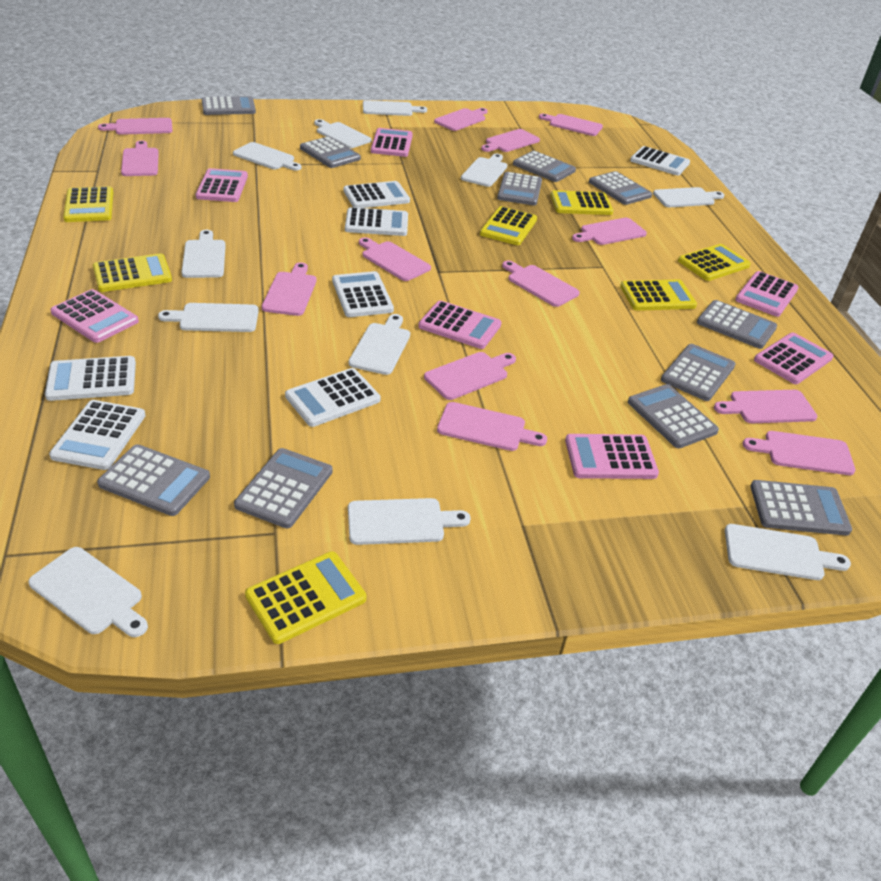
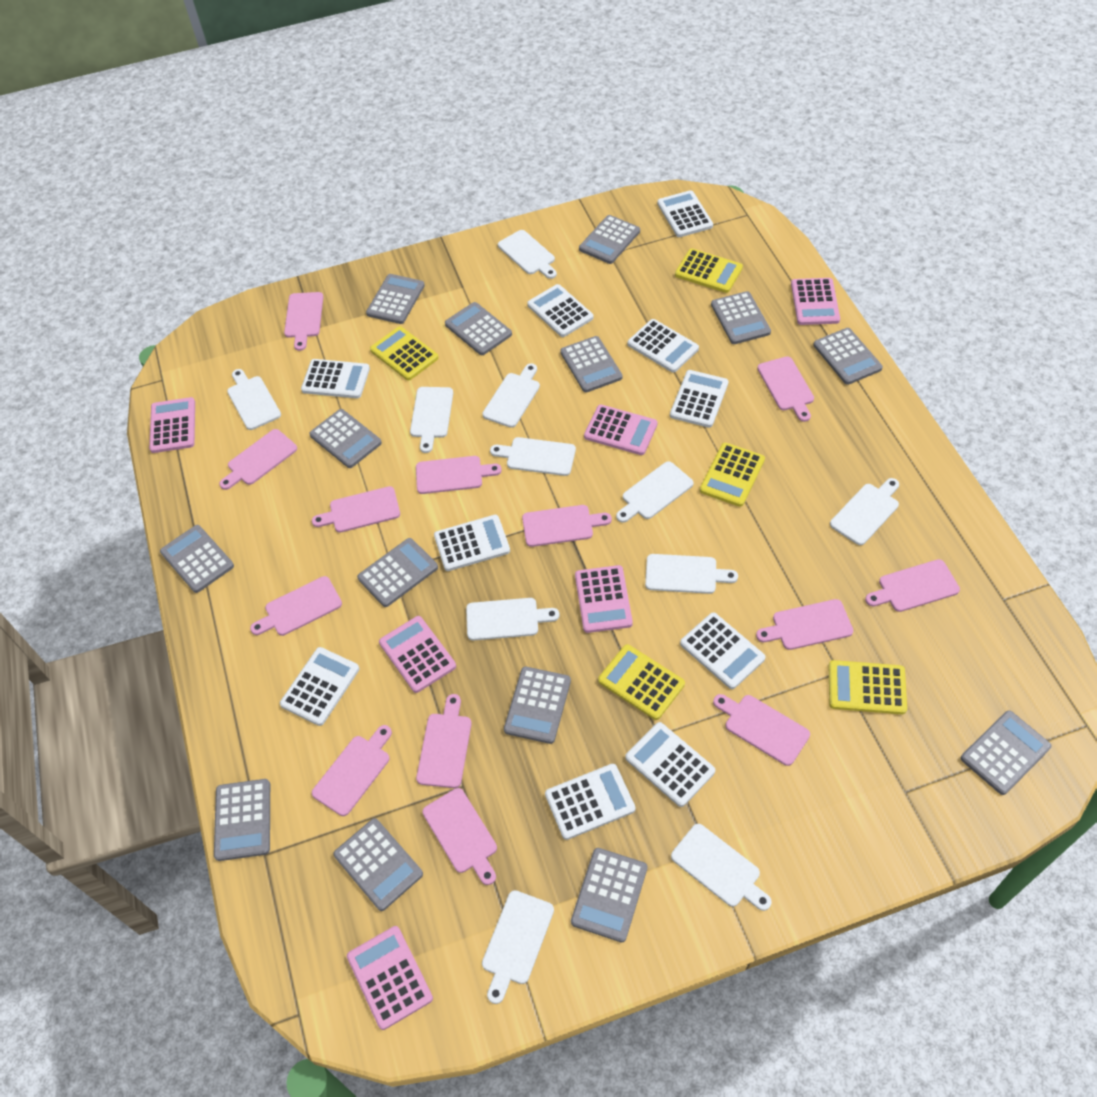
grey calculator: [97,444,210,516] [202,96,256,115] [234,448,332,528] [300,136,361,168] [497,172,542,206] [513,150,576,182] [589,171,652,205] [628,384,719,448] [661,344,736,401] [697,300,777,349] [750,480,852,536] = 11 -> [160,525,234,593] [214,779,270,861] [309,409,382,468] [333,818,423,911] [357,538,438,607] [366,274,425,324] [445,302,512,355] [504,667,571,744] [560,336,622,392] [571,848,647,942] [579,215,640,264] [711,291,771,344] [813,328,883,385] [961,710,1052,795] = 14
pink calculator: [50,289,139,343] [196,168,248,202] [371,128,413,157] [418,300,502,349] [565,434,659,479] [735,271,799,317] [754,332,834,384] = 7 -> [149,397,195,453] [347,926,433,1030] [379,616,456,693] [575,565,633,633] [584,405,658,455] [791,278,840,325] = 6
white calculator: [45,356,136,401] [49,400,146,470] [285,368,381,427] [332,271,394,317] [343,181,410,208] [345,207,408,236] [630,146,690,176] = 7 -> [280,647,360,726] [301,359,370,398] [434,515,510,571] [527,284,594,337] [545,764,636,840] [625,722,715,807] [627,319,699,373] [657,190,713,237] [670,370,728,428] [680,612,766,689] = 10
yellow calculator: [63,186,113,222] [93,253,172,292] [245,551,366,644] [480,206,537,245] [550,190,614,215] [620,279,697,311] [678,244,751,281] = 7 -> [370,326,439,380] [598,644,685,720] [675,249,743,293] [700,443,765,507] [829,660,907,714] = 5

